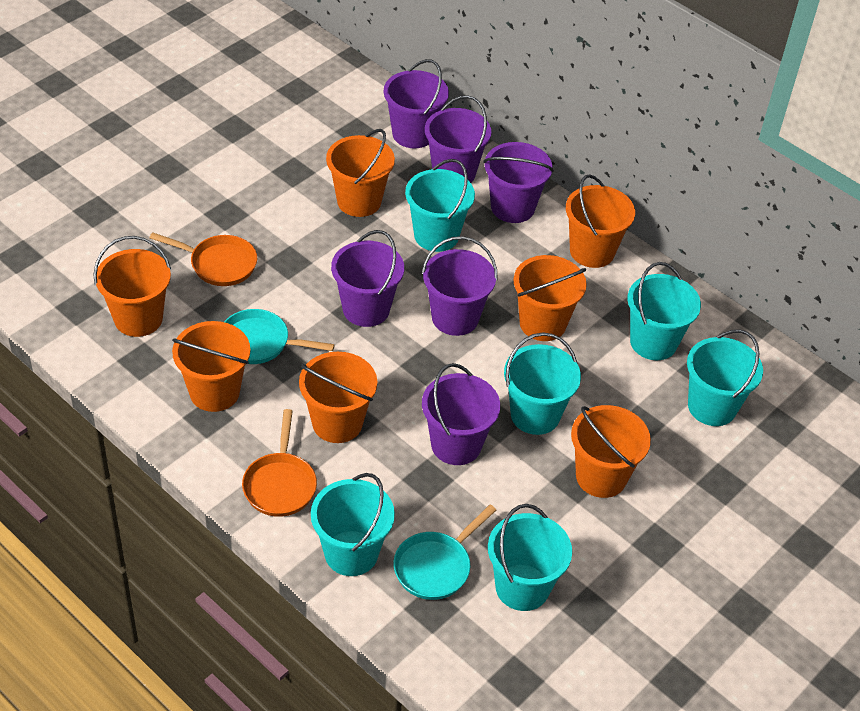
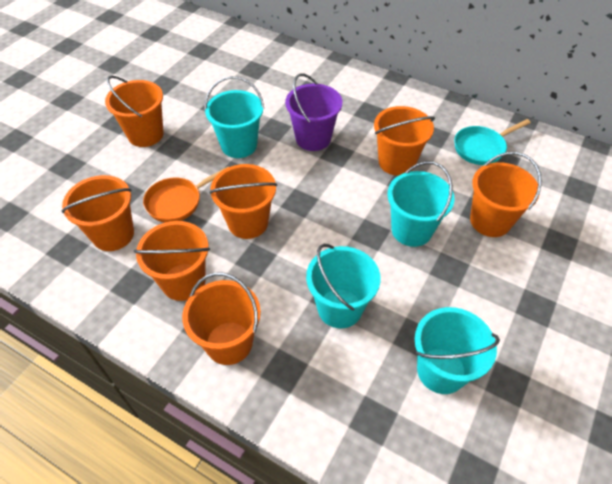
orange pan: [150,232,257,286] [242,409,317,517] = 2 -> [143,166,229,222] = 1
purple bucket: [331,230,404,327] [384,59,449,148] [422,236,498,336] [422,363,500,465] [425,95,491,183] [483,142,554,223] = 6 -> [285,73,342,151] = 1
turquoise bucket: [311,473,395,576] [405,159,475,252] [488,504,572,611] [504,332,581,435] [627,262,701,360] [687,330,763,426] = 6 -> [204,76,264,158] [306,244,380,328] [388,161,455,247] [415,307,500,394] = 4
turquoise pan: [224,309,335,364] [393,505,496,600] = 2 -> [454,119,531,165] = 1

